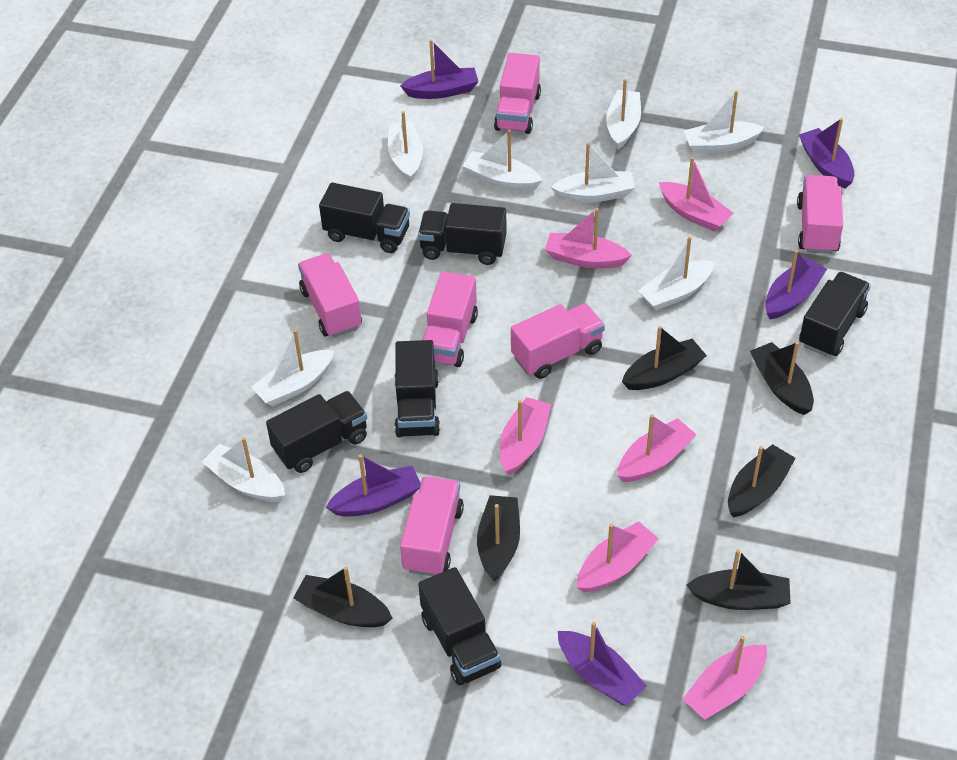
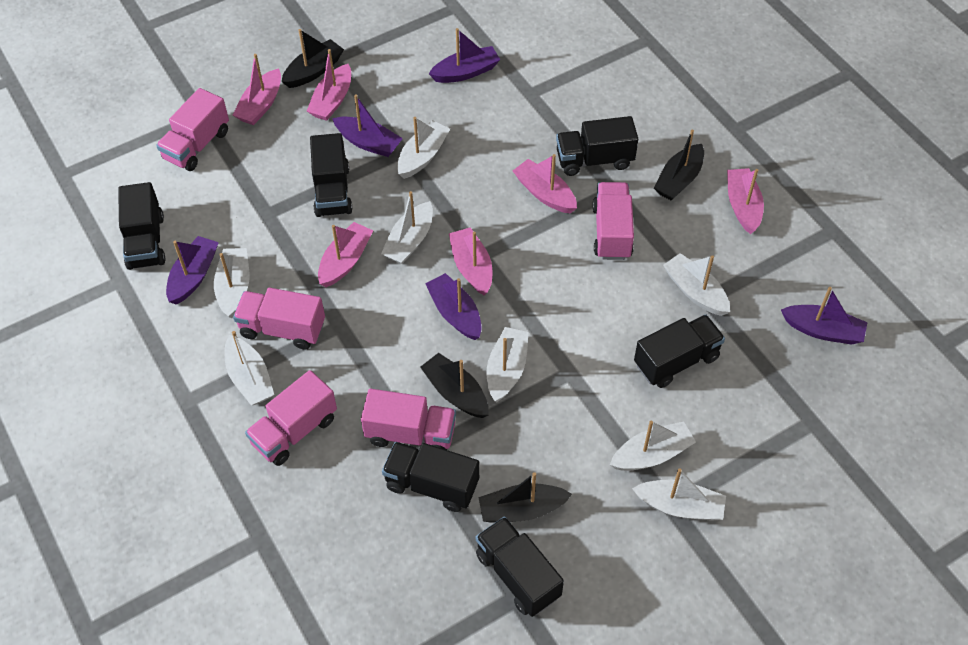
black boat: [293,567,392,627] [477,495,520,581] [622,326,707,390] [687,549,791,610] [728,444,796,517] [750,341,814,415] = 6 -> [282,29,344,88] [420,353,489,418] [478,472,572,523] [654,129,704,201] = 4
pink truck: [298,253,362,337] [400,476,464,576] [422,271,478,367] [494,53,541,134] [511,303,605,379] [797,175,843,254] = 6 -> [156,88,229,171] [233,288,325,350] [245,370,337,466] [361,389,456,450] [592,182,634,260] = 5

